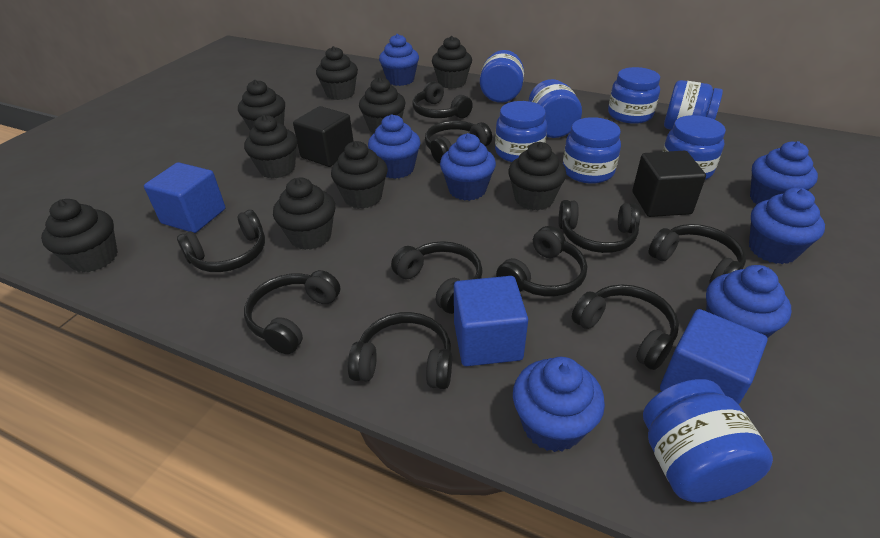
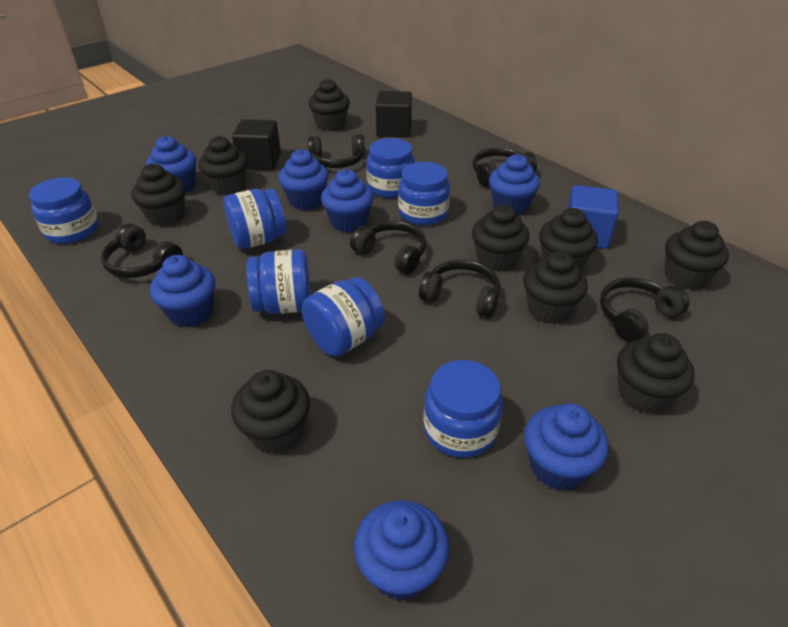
black headphones: [177,210,265,272] [244,270,340,354] [348,312,452,389] [391,241,482,314] [413,81,473,118] [425,121,492,163] [496,226,587,297] [559,200,641,253] [572,284,679,370] [648,224,746,283] = 10 -> [101,223,183,278] [308,134,365,168] [350,221,426,274] [419,260,500,318] [473,148,537,186] [600,278,689,342] = 6
blue cube: [144,162,226,233] [454,276,528,366] [660,309,767,404] = 3 -> [567,185,619,249] = 1
blue jar: [480,50,524,103] [495,101,547,162] [529,79,582,138] [563,117,621,184] [608,67,660,124] [643,379,773,503] [662,115,726,180] [664,80,723,130] = 8 -> [29,177,99,244] [223,189,286,249] [247,249,311,314] [302,277,385,357] [366,138,415,198] [398,162,450,225] [423,360,503,458] = 7

